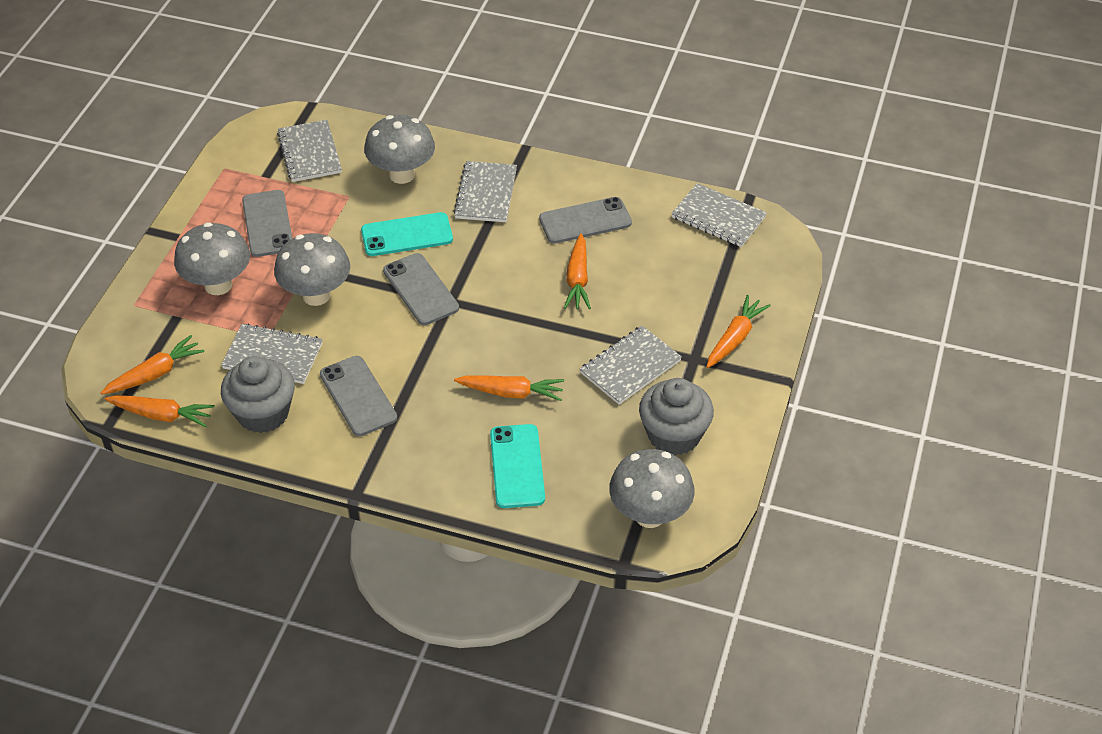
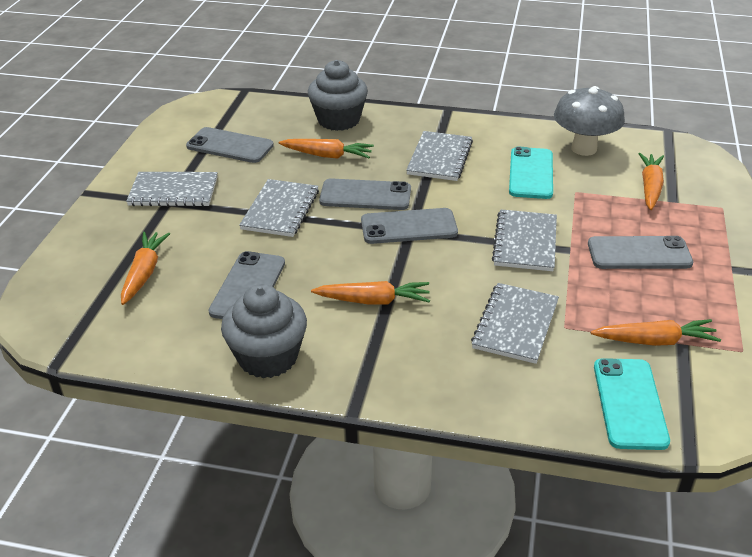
grey mushroom: [174,222,250,295] [274,233,350,306] [364,115,435,184] [609,449,695,528] = 4 -> [554,86,625,156] = 1
grey phone: [242,190,292,257] [320,356,397,436] [383,253,459,325] [539,197,632,244] = 4 -> [186,127,274,163] [209,251,285,319] [319,178,411,210] [361,208,458,244] [588,236,693,269] = 5

